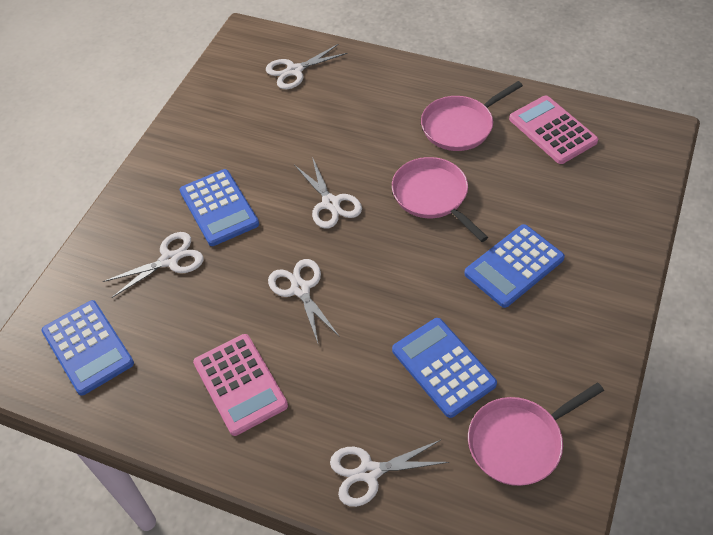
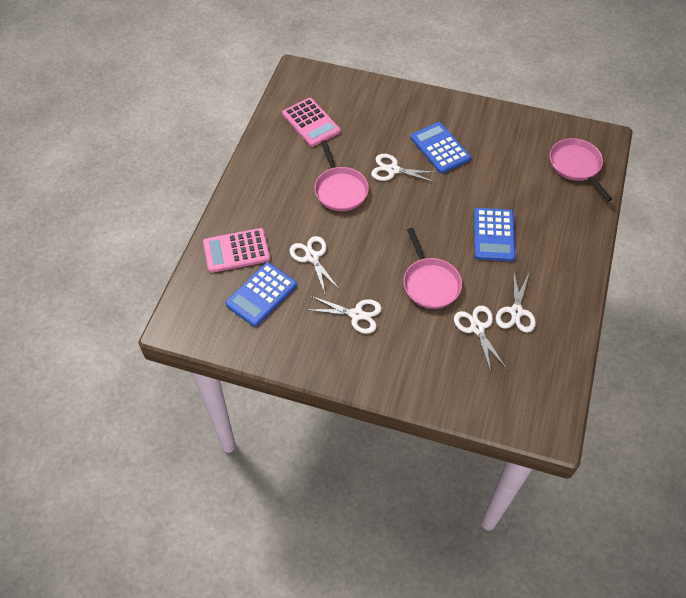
blue calculator: [41,300,134,396] [179,169,259,246] [392,318,497,418] [464,224,565,308] = 4 -> [225,263,297,327] [410,122,471,173] [474,208,515,261] = 3

